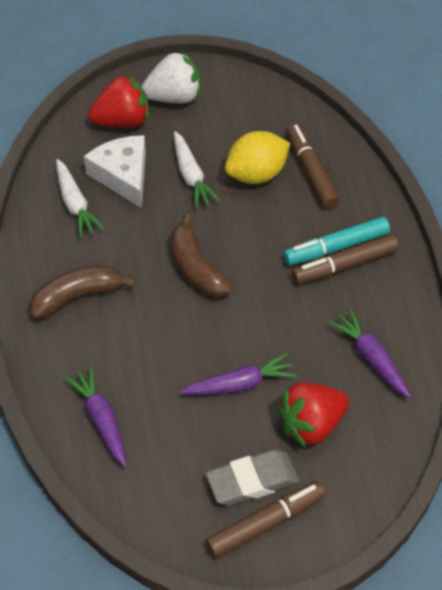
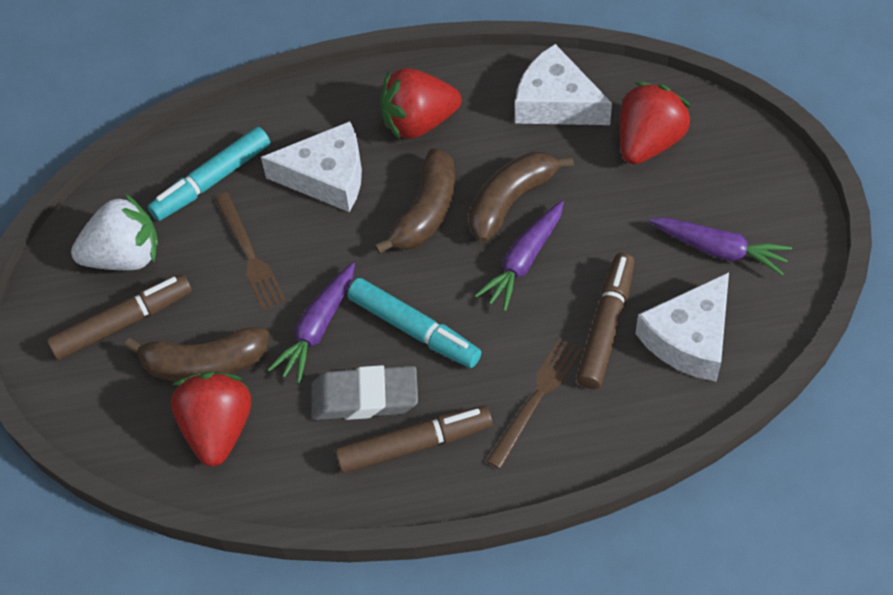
brown banana: [29,265,135,319] [171,214,233,297] = 2 -> [124,327,269,381] [374,148,455,254] [469,152,574,243] = 3
brown fork: none = 0 -> [215,192,286,310] [486,337,583,469] = 2
red strawberry: [88,74,149,128] [277,382,349,448] = 2 -> [171,372,251,466] [380,68,462,139] [620,82,691,164] = 3
turquoise marker: [284,217,390,265] = 1 -> [147,127,270,221] [347,278,481,368] = 2
white carrot: [56,159,105,238] [174,131,220,208] = 2 -> none = 0
white cheese: [84,135,146,208] = 1 -> [261,121,362,212] [515,44,612,125] [635,272,729,382] = 3
yellow lemon: [225,131,290,184] = 1 -> none = 0

